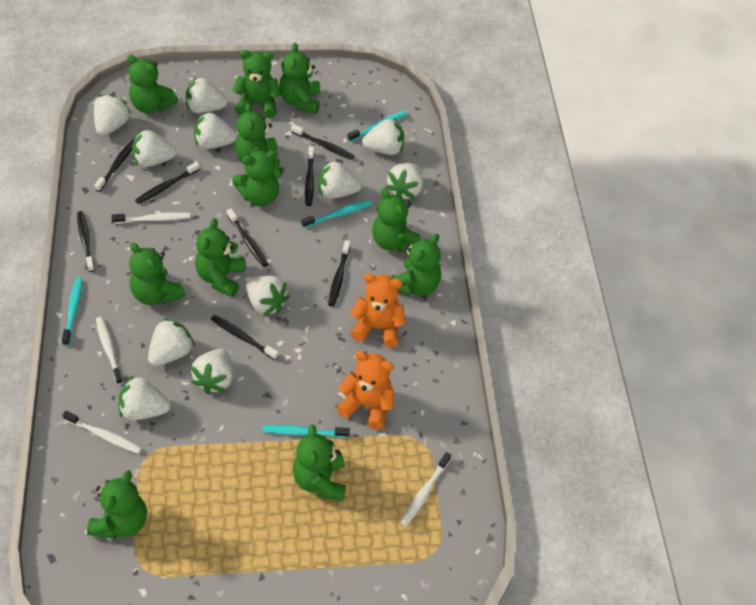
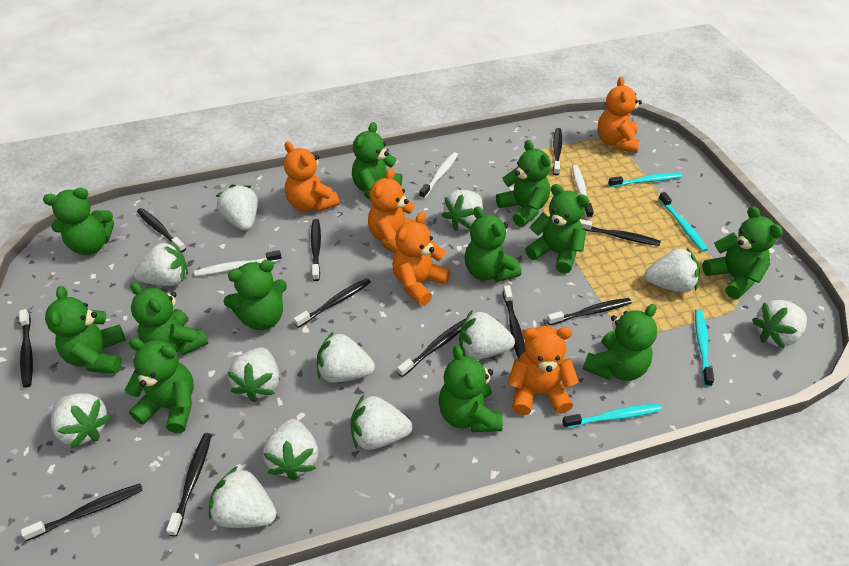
black toothbrush: [77,211,95,272] [94,140,134,192] [135,162,200,204] [211,315,279,360] [227,209,268,267] [291,124,355,160] [305,146,314,206] [328,240,350,307] = 8 -> [19,309,33,388] [21,484,143,541] [137,208,186,252] [166,433,212,536] [294,278,371,328] [311,219,321,281] [397,319,465,377] [503,285,525,360] [547,298,632,325] [553,128,562,175] [580,219,661,246] = 11
green teddy bear: [87,470,147,539] [127,54,178,114] [129,242,186,305] [195,218,245,297] [232,50,281,118] [232,150,283,206] [235,103,279,167] [279,43,321,114] [293,425,346,501] [372,188,421,252] [391,234,441,296] = 11 -> [43,188,114,255] [45,286,125,374] [125,338,194,433] [130,282,208,356] [224,260,287,330] [352,122,402,199] [438,346,503,432] [464,206,521,282] [496,140,551,227] [525,184,589,274] [583,304,657,381] [702,206,783,299] = 12
orange teddy bear: [337,351,394,430] [350,273,405,347] = 2 -> [284,142,339,212] [368,168,416,253] [392,212,451,306] [508,326,579,415] [598,77,642,153] = 5
white strawberry: [94,94,131,136] [119,376,170,420] [132,129,176,167] [148,318,195,366] [186,77,227,113] [191,349,233,395] [194,112,237,149] [246,275,290,316] [318,160,362,199] [362,119,404,155] [386,163,423,199] = 11 -> [51,393,111,448] [134,241,188,286] [209,466,277,528] [216,184,258,231] [228,347,279,402] [263,419,318,480] [317,331,375,383] [350,395,412,450] [442,190,483,231] [459,310,515,359] [645,247,700,293] [752,300,807,348] = 12
white toothbrush: [62,411,142,454] [96,317,123,385] [112,212,190,224] [400,452,451,526] = 4 -> [194,250,282,276] [419,152,458,199] [572,165,594,219] = 3

